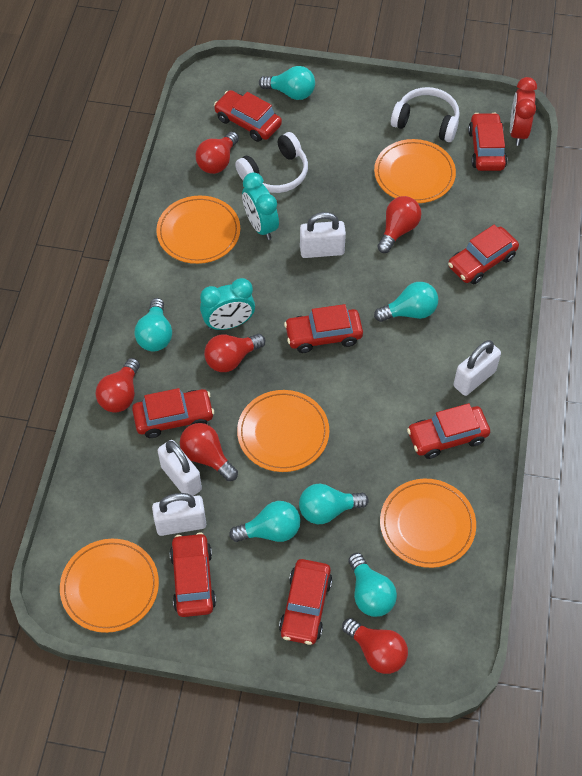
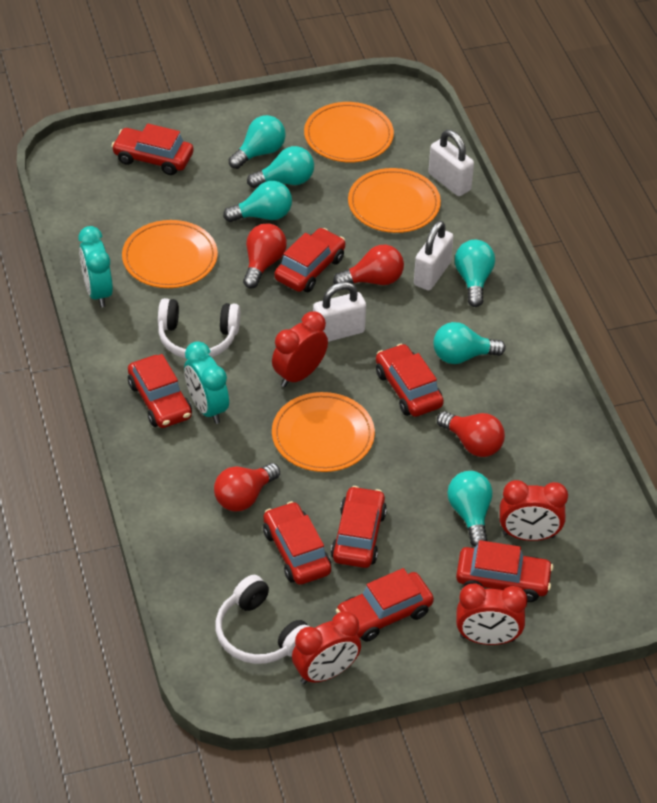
orange plate: [60,539,159,633] [156,196,240,264] [237,390,329,472] [374,139,456,203] [380,479,476,568] = 5 -> [122,220,218,288] [272,392,375,472] [304,102,394,162] [348,168,441,233] = 4
red clock: [510,77,537,146] = 1 -> [272,311,328,387] [292,611,361,684] [456,583,528,645] [500,480,568,541] = 4
red light bulb: [95,358,140,413] [180,423,238,481] [196,131,239,174] [204,334,266,372] [342,618,408,674] [377,196,421,253] = 6 -> [214,463,280,511] [243,223,287,289] [333,245,404,285] [437,411,505,457] = 4
white padlock: [152,493,206,536] [158,440,202,496] [300,212,346,258] [454,340,501,396] = 4 -> [313,282,366,342] [414,221,454,291] [428,130,474,196] = 3

